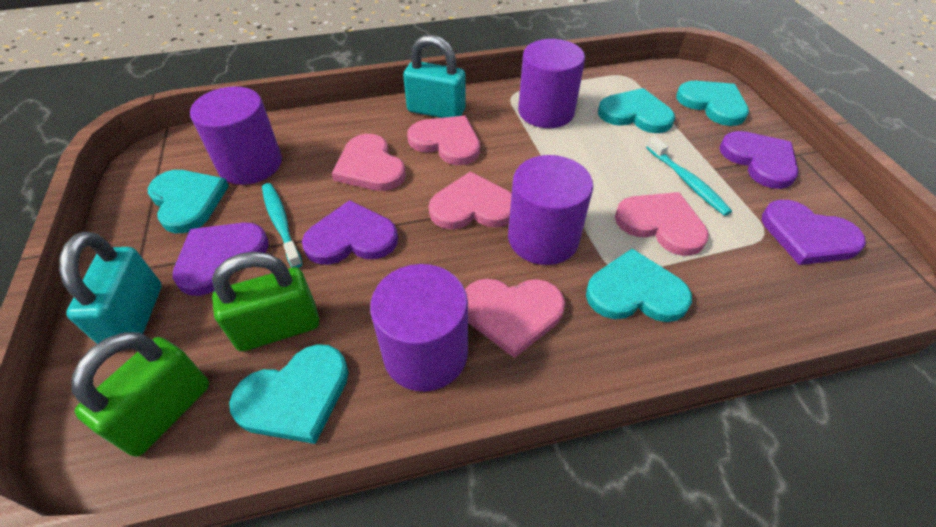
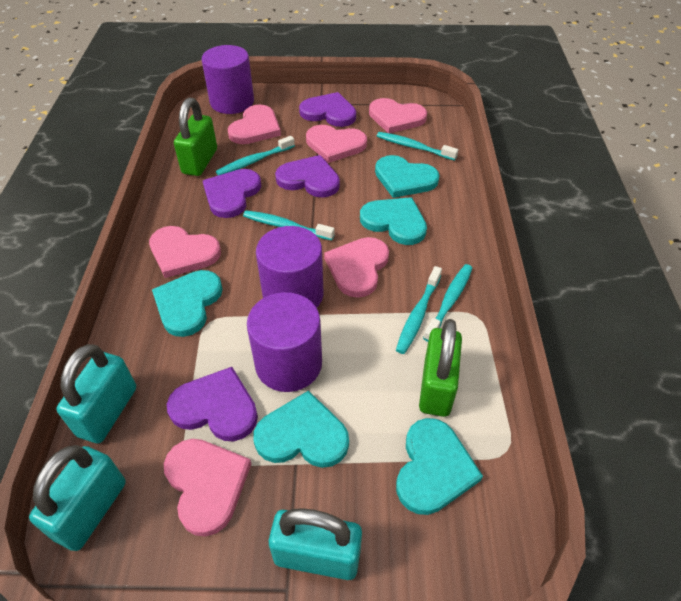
pink heart: [332,134,406,191] [407,116,480,165] [429,172,512,229] [465,279,565,358] [615,192,709,256] = 5 -> [149,226,221,278] [164,439,251,537] [228,105,281,144] [306,125,367,163] [324,237,389,298] [369,98,427,133] = 6
purple cylinder: [190,86,282,185] [370,264,468,392] [508,155,593,265] [518,39,585,128] = 4 -> [202,45,254,114] [247,292,322,392] [256,226,324,308] = 3
turquoise padlock: [59,232,162,344] [403,35,466,118] = 2 -> [29,445,126,551] [57,344,136,443] [269,508,362,580] = 3
turquoise toothbrush: [262,183,303,268] [646,136,732,216] = 2 -> [216,136,295,175] [243,210,335,240] [377,132,458,161] [396,266,442,354] [423,264,472,342] = 5

